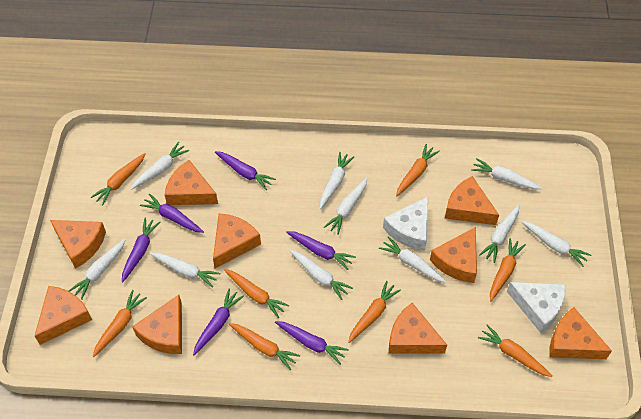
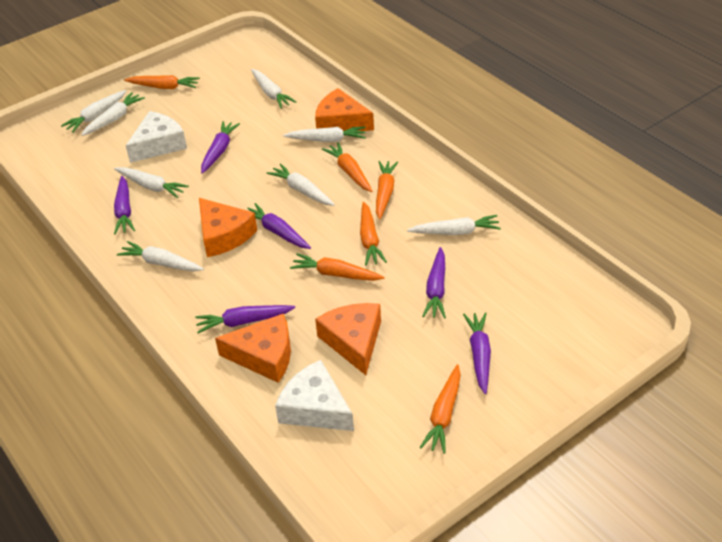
orange carrot: [91,153,145,205] [92,290,147,357] [224,269,289,318] [229,323,300,370] [348,281,401,343] [396,144,440,196] [478,324,552,377] [490,238,526,301] = 8 -> [124,75,200,89] [290,253,385,281] [322,142,373,192] [360,202,387,266] [376,161,398,219] [419,364,461,454] = 6
orange cheese: [35,286,92,345] [50,220,106,269] [132,295,182,354] [165,160,218,205] [213,213,261,268] [389,303,447,354] [430,227,477,283] [445,176,499,225] [549,307,612,359] = 9 -> [199,198,257,257] [215,314,291,383] [315,88,374,131] [315,303,381,375] = 4
white carrot: [69,239,125,300] [131,142,189,190] [149,253,221,288] [289,250,353,300] [320,152,354,209] [324,178,367,235] [379,236,447,283] [471,158,542,189] [479,204,519,263] [522,221,591,267] = 10 -> [61,90,126,133] [81,92,145,136] [114,167,189,198] [117,241,204,271] [251,69,296,109] [266,163,335,206] [283,126,366,142] [407,215,501,235] = 8

